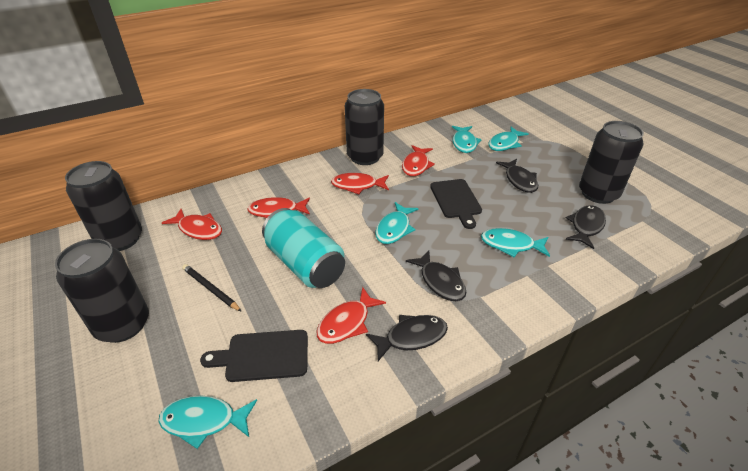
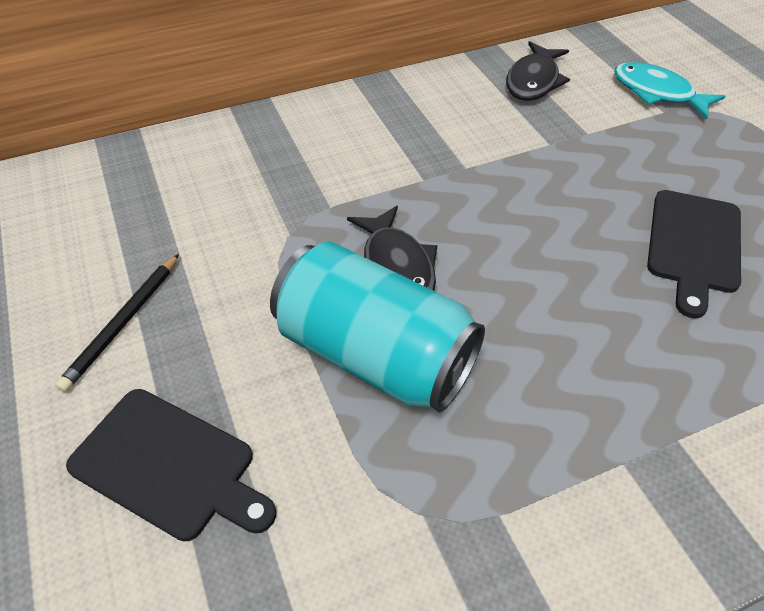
black can: [55,239,149,343] [65,161,142,251] [345,89,384,165] [579,121,644,204] = 4 -> none = 0
black fish: [366,315,448,361] [406,250,466,301] [496,159,538,193] [565,205,606,249] = 4 -> [347,206,438,291] [506,41,570,101] = 2
red fish: [162,209,222,240] [247,197,310,218] [316,287,386,344] [331,173,389,194] [402,145,435,176] = 5 -> none = 0
turquoise fish: [159,395,257,449] [375,202,418,244] [452,126,482,153] [481,228,550,257] [488,127,529,151] = 5 -> [614,62,725,119] = 1

